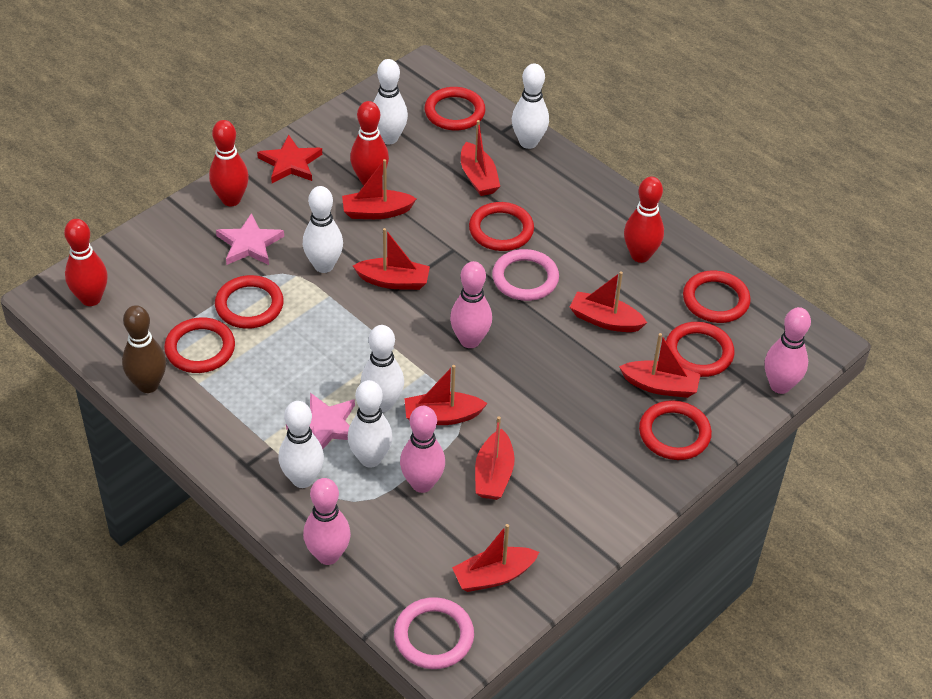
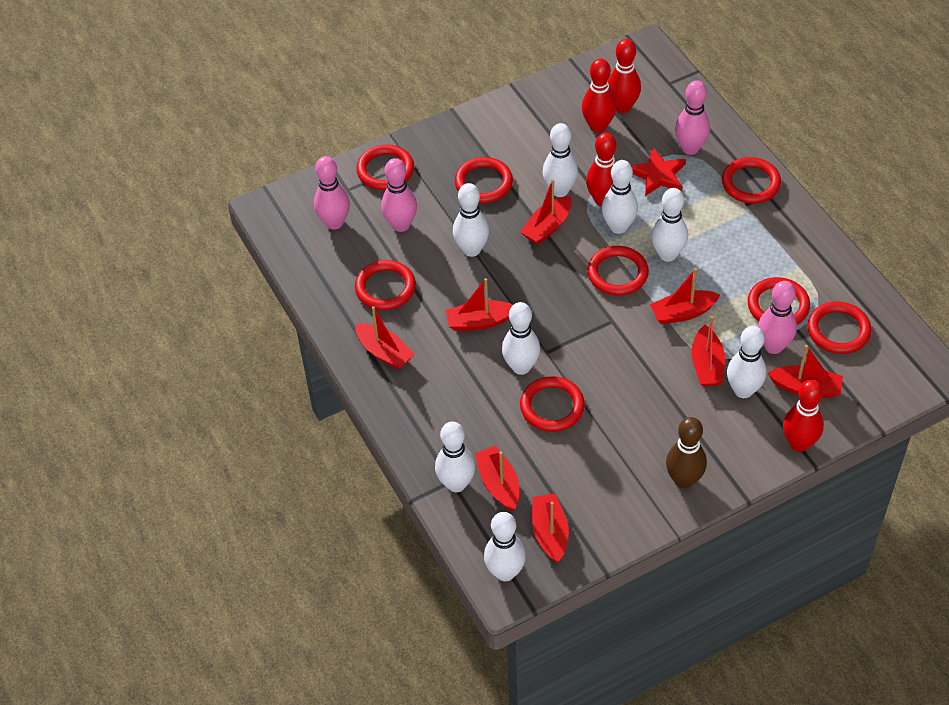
pink ring: [394,597,474,669] [492,249,559,301] = 2 -> none = 0
pink star: [216,213,284,265] [286,393,355,449] = 2 -> none = 0
red ring: [164,317,235,373] [215,275,284,329] [424,87,485,131] [469,202,534,251] [639,400,712,460] [666,322,735,377] [683,271,751,323] = 7 -> [355,260,416,310] [356,145,414,190] [455,157,513,203] [520,376,585,432] [587,246,649,296] [722,157,781,204] [747,277,810,325] [808,301,871,354] = 8
white bowling pin: [279,401,324,488] [303,186,343,273] [348,380,393,468] [361,325,404,412] [374,59,408,144] [512,64,549,149] = 6 -> [435,422,475,492] [453,183,489,257] [484,512,526,581] [502,302,540,375] [542,123,578,197] [602,160,638,234] [651,188,688,262] [727,326,766,398] = 8

